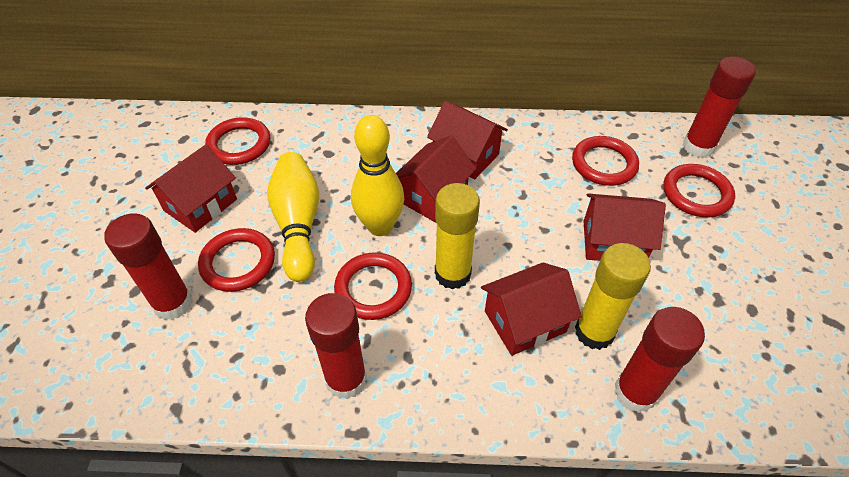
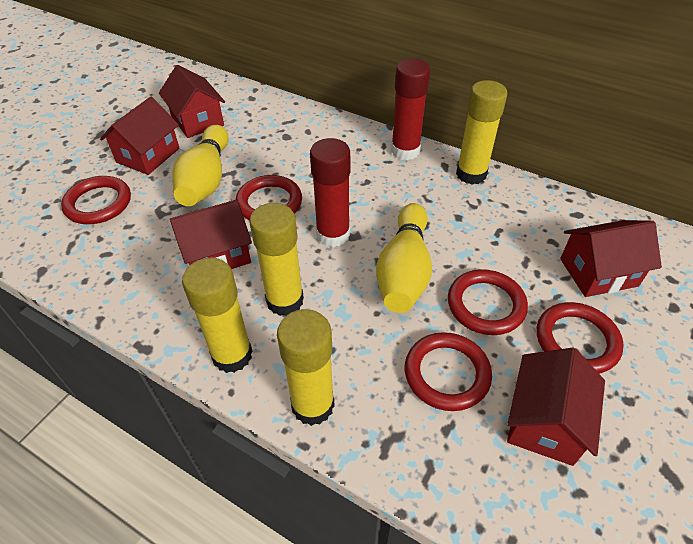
red glue stick: [104,213,193,320] [305,293,367,400] [614,307,705,413] [683,57,756,158] = 4 -> [310,138,350,247] [391,59,430,160] = 2
yellow glue stick: [435,183,480,289] [575,243,651,350] = 2 -> [182,258,253,373] [249,203,304,316] [277,309,335,426] [456,80,507,185] = 4

